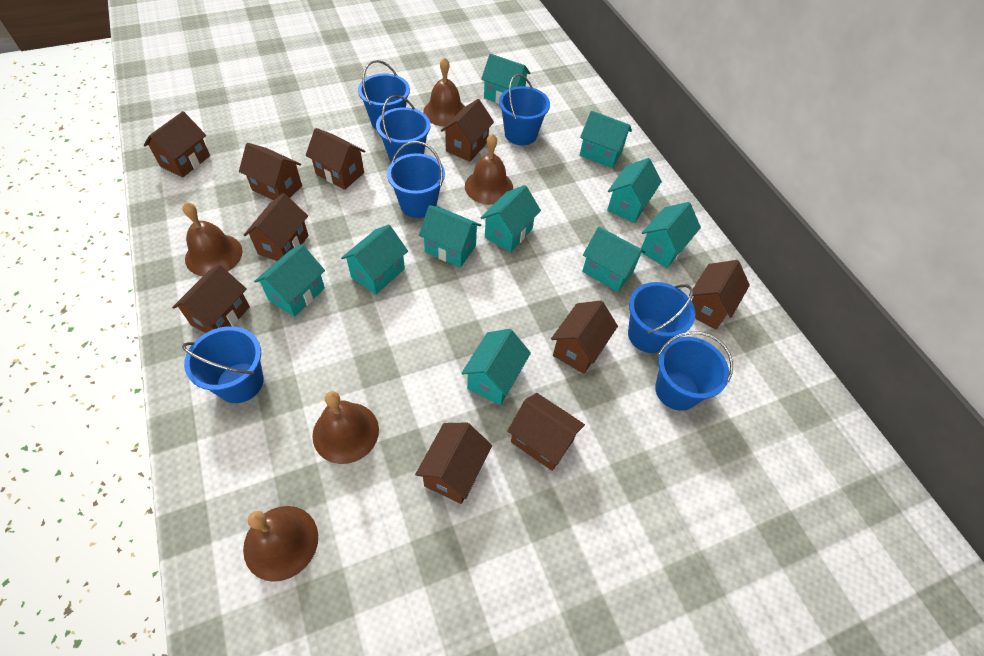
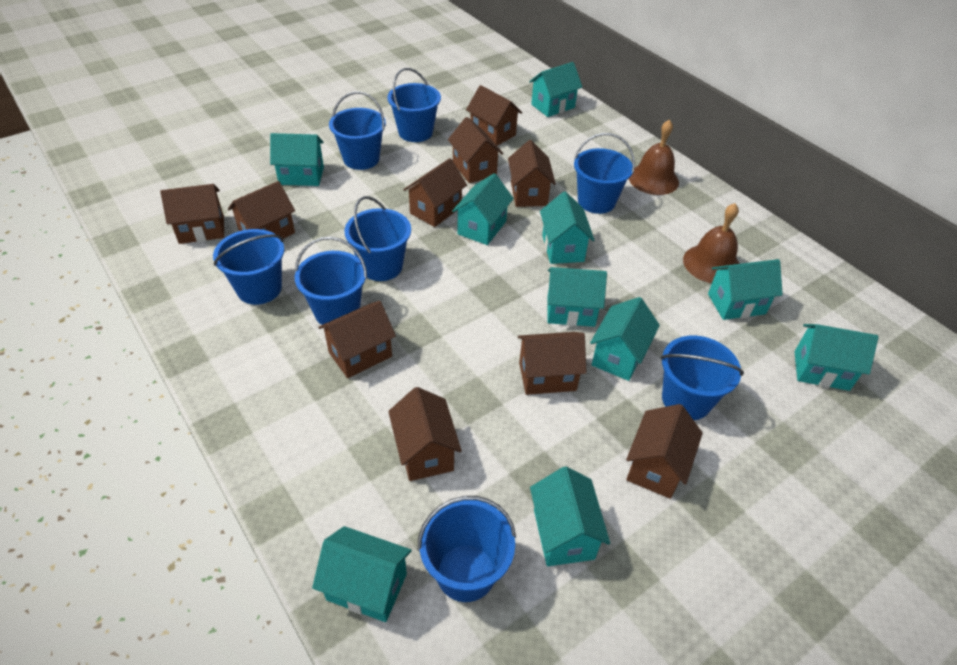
blue bucket: [182,326,264,403] [358,60,410,130] [376,95,431,162] [387,141,445,218] [499,74,550,145] [628,282,695,353] [655,331,733,411] = 7 -> [213,229,284,305] [295,237,367,325] [329,91,386,170] [345,196,411,281] [387,68,441,142] [418,496,516,602] [574,133,635,214] [661,336,744,420] = 8
brown bell: [182,202,243,276] [243,506,318,582] [312,391,379,464] [423,57,465,127] [465,133,513,205] = 5 -> [629,120,679,195] [683,203,740,283] = 2

